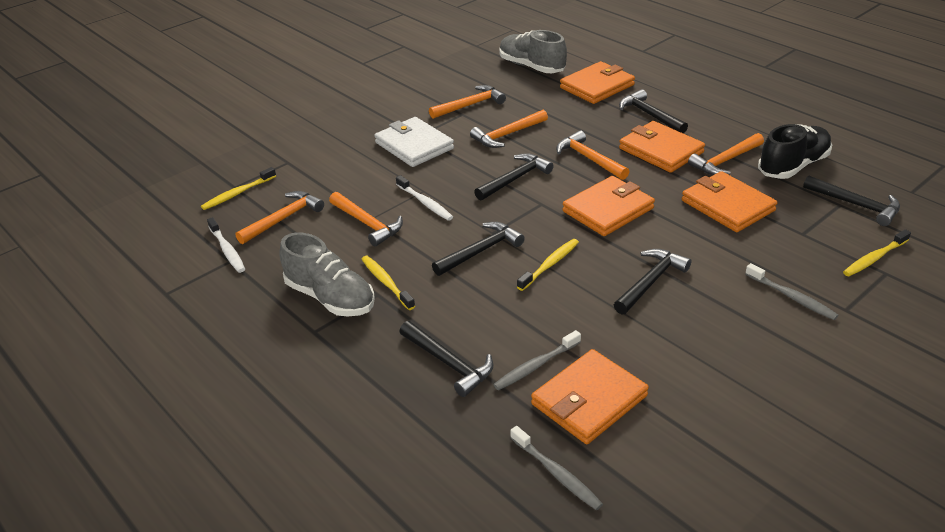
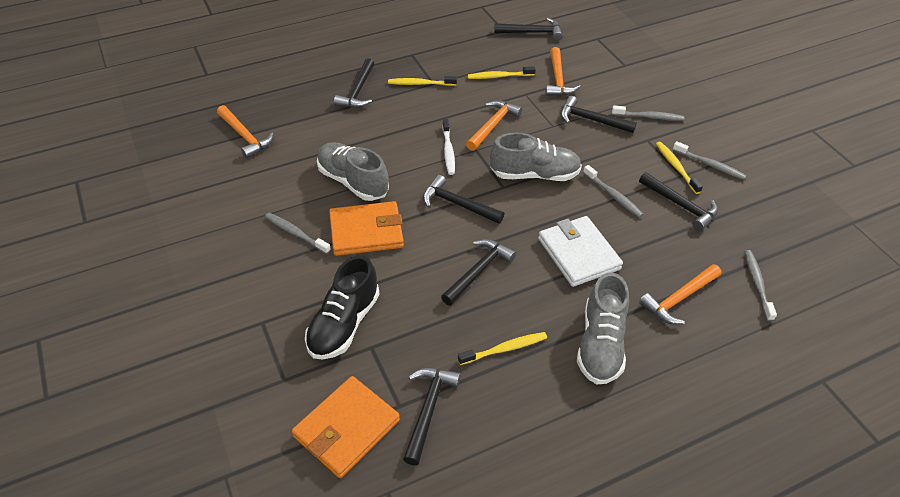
black hammer: [399,321,493,397] [432,222,525,276] [474,153,554,201] [614,249,691,314] [619,89,688,133] [803,175,900,226] = 6 -> [334,58,374,108] [403,368,461,466] [423,175,504,224] [441,239,516,306] [494,18,563,41] [561,96,637,133] [639,172,718,231] = 7
grey shoe: [279,233,375,316] [499,30,567,73] = 2 -> [317,142,389,201] [490,133,582,181] [577,273,629,384] = 3
grey toothbrush: [493,330,581,390] [510,426,603,510] [745,263,838,320] = 3 -> [265,213,331,254] [583,165,643,218] [612,106,684,121] [673,141,747,180] [744,250,777,321] = 5
orange hammer: [235,191,324,244] [329,192,403,247] [429,85,506,119] [470,110,548,148] [556,130,630,180] [688,133,764,175] = 6 -> [217,105,273,158] [466,100,522,151] [545,47,580,96] [639,264,721,324] = 4
orange wallet: [531,349,649,444] [560,61,635,104] [562,176,655,236] [619,121,705,173] [682,171,777,232] = 5 -> [292,376,400,478] [329,201,404,256] = 2
white toothbrush: [207,217,245,273] [396,175,453,221] = 2 -> [442,119,455,175] = 1

